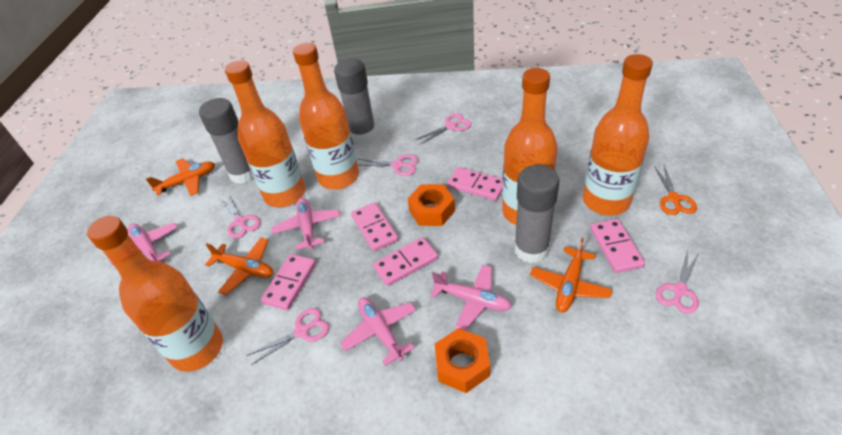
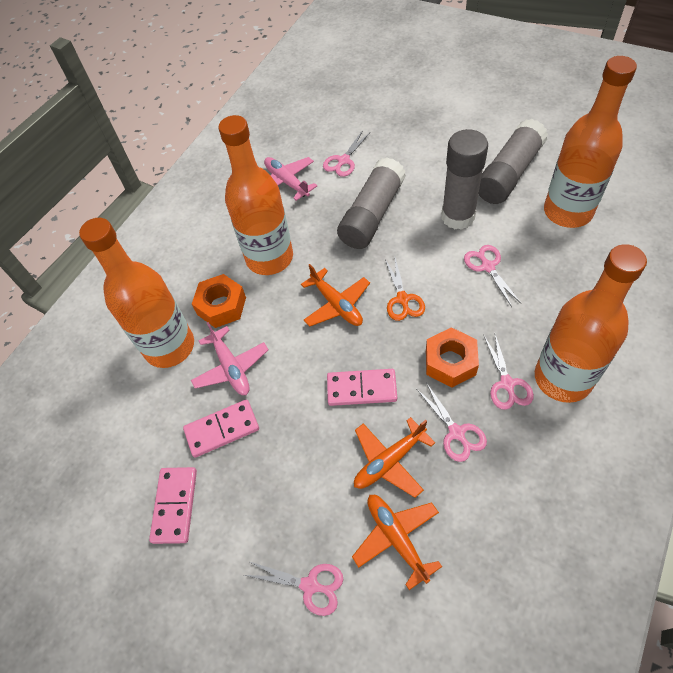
orange bottle: [87,216,223,372] [225,60,305,207] [293,43,359,190] [502,68,558,225] [583,54,653,215] = 5 -> [79,218,194,368] [219,115,293,275] [535,244,647,403] [544,56,637,228] = 4
pink domino: [261,254,316,310] [351,202,399,251] [373,237,438,286] [447,167,503,201] [590,219,645,273] = 5 -> [149,467,197,544] [183,399,259,458] [327,369,397,406] = 3
pink plane: [109,223,178,265] [271,198,340,250] [340,297,416,366] [430,265,512,330] = 4 -> [191,322,269,395] [264,157,317,201] = 2

